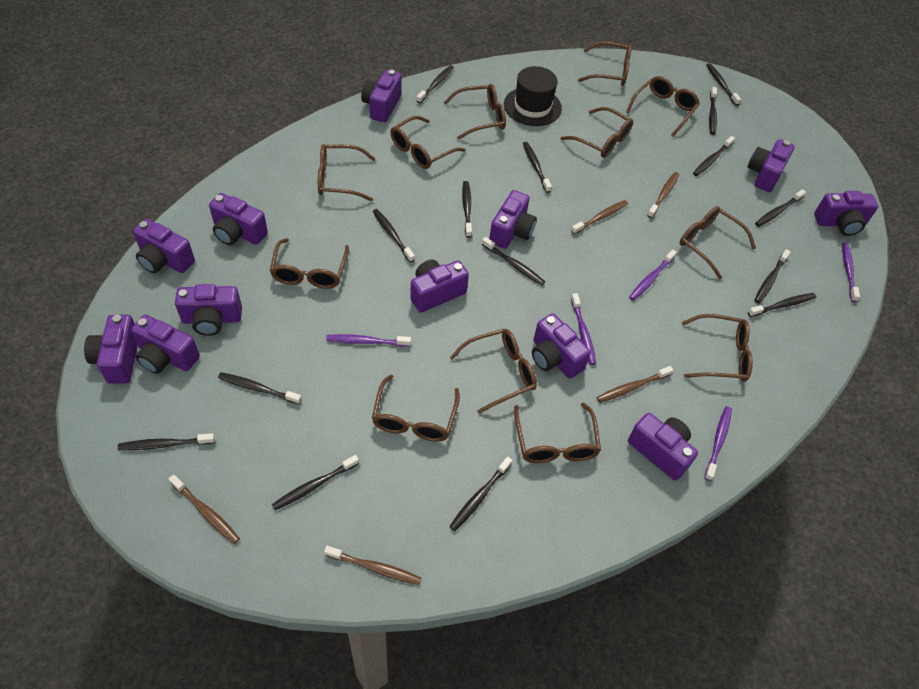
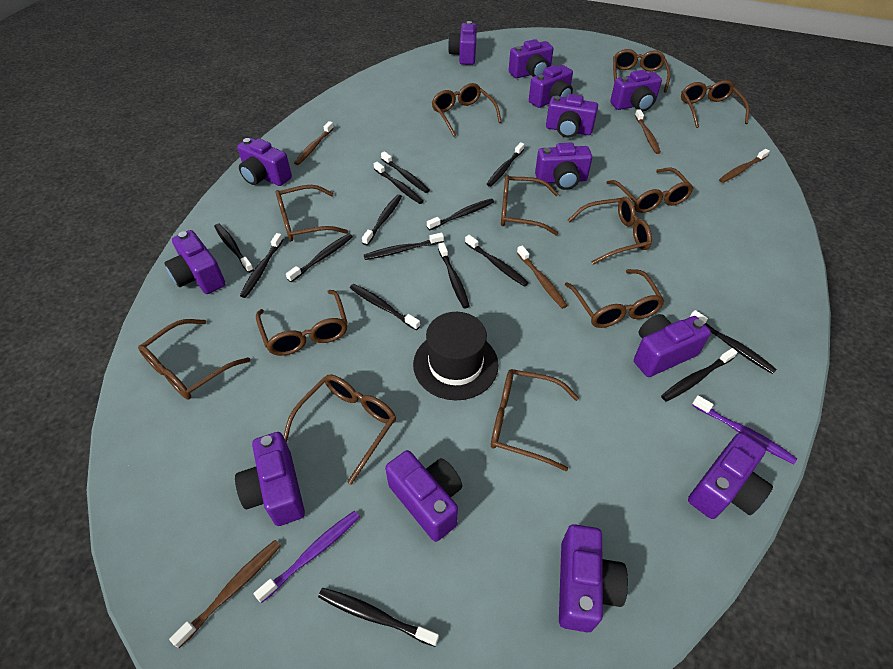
purple camera: [84,315,138,384] [131,315,200,374] [133,219,195,273] [175,284,242,336] [209,193,268,245] [361,70,402,122] [410,260,469,313] [489,190,537,249] [532,313,591,379] [628,413,698,481] [747,139,795,192] [814,191,878,236] = 12 -> [164,230,226,294] [235,432,305,526] [237,138,292,186] [385,450,462,542] [448,21,477,65] [509,39,553,78] [529,65,573,108] [535,143,592,190] [546,94,598,138] [559,524,628,633] [610,70,662,112] [634,314,711,377] [688,433,773,519] = 13
purple toothbrush: [326,334,411,347] [571,293,596,365] [629,250,677,301] [704,406,732,481] [842,242,860,302] = 5 -> [253,511,360,603] [692,395,797,465] = 2

